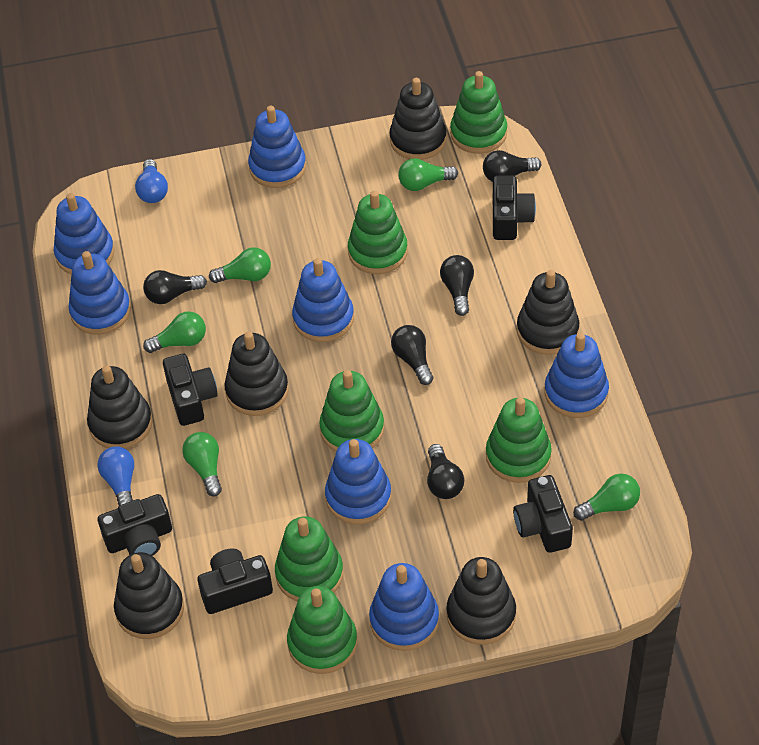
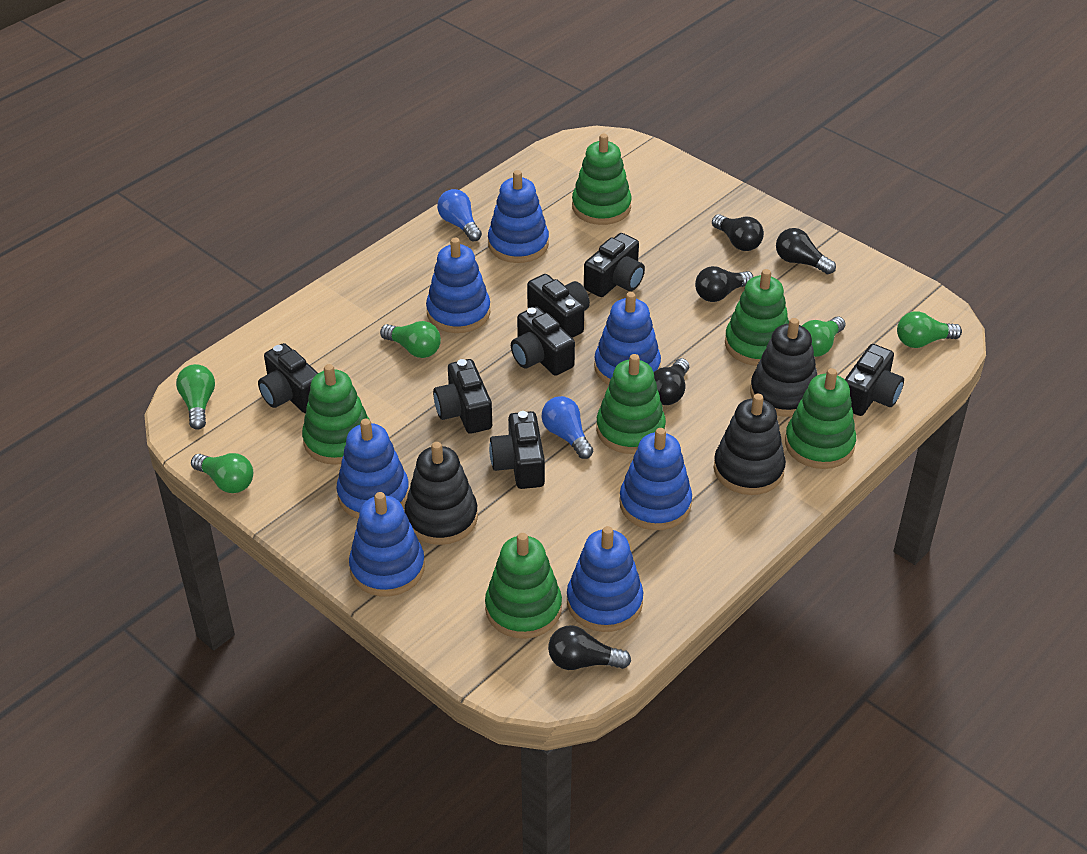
black camera: [98,494,172,556] [163,354,218,426] [198,548,273,614] [493,175,536,240] [513,475,573,553] = 5 -> [258,343,318,413] [433,359,492,434] [489,411,545,489] [511,306,575,376] [527,274,590,338] [584,233,645,297] [845,344,904,416] = 7
black stacking toy: [87,365,152,449] [114,552,184,639] [225,331,288,416] [389,78,447,160] [446,557,516,645] [517,270,579,355] = 6 -> [404,442,478,545] [714,394,786,495] [750,318,817,417] = 3

